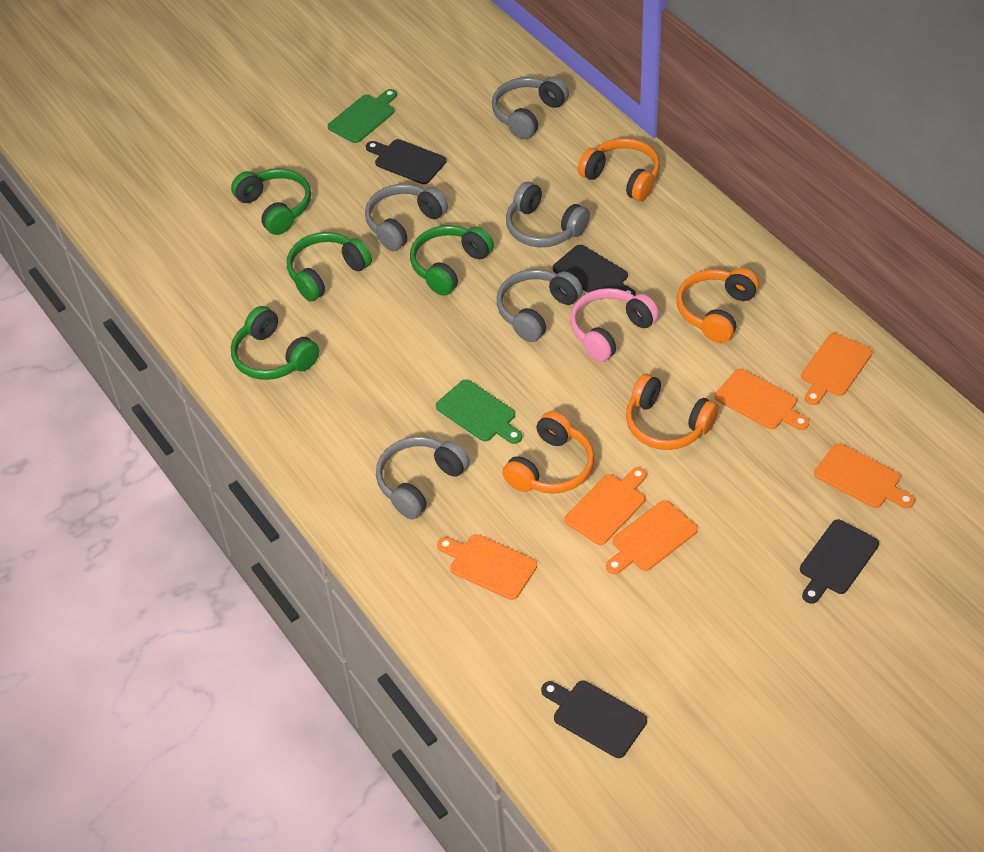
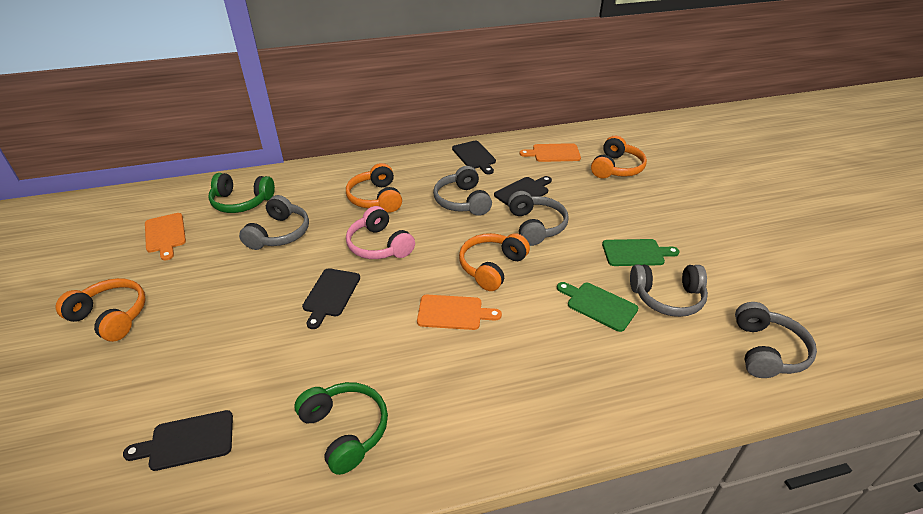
green headphones: [231,168,311,235] [231,306,319,380] [287,232,372,302] [410,225,494,296] = 4 -> [208,173,275,213] [294,382,388,475] = 2
orange cutting board: [437,534,537,600] [564,467,646,545] [606,500,698,574] [715,369,809,430] [801,333,872,405] [814,443,915,508] = 6 -> [145,213,186,260] [417,295,502,330] [520,143,581,162] = 3

